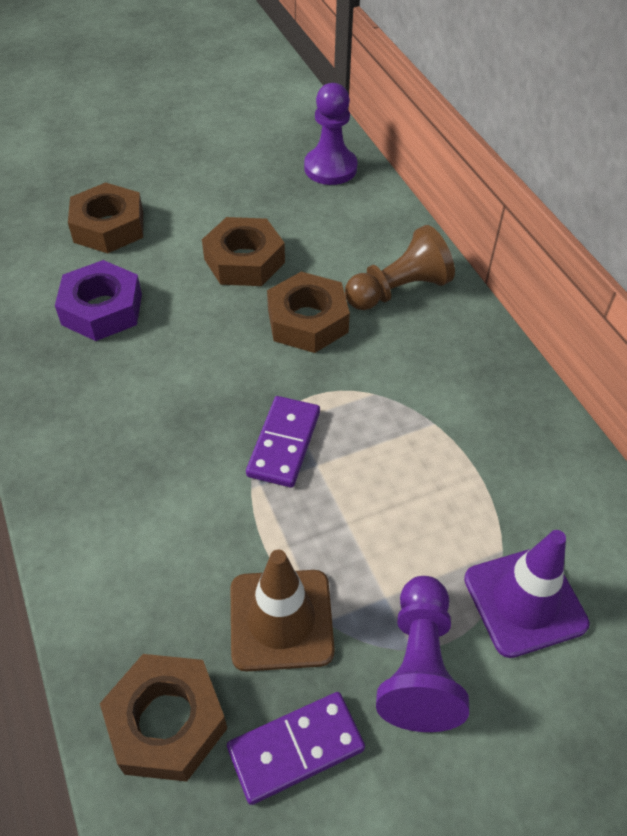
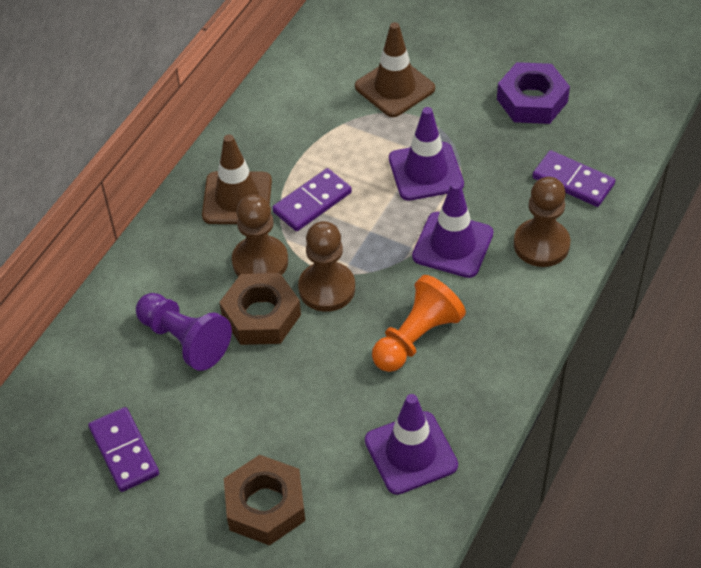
brown nut: [68,183,143,253] [100,654,227,782] [202,217,285,286] [267,272,350,353] = 4 -> [219,273,301,345] [224,455,305,546] = 2
brown pawn: [345,225,455,310] = 1 -> [232,194,288,277] [298,221,355,312] [514,177,570,267] = 3
brown traffic cone: [231,550,335,672] = 1 -> [202,134,272,224] [355,22,435,117] = 2
orange pawn: none = 0 -> [372,275,466,372] = 1
purple domino: [227,692,365,805] [246,396,320,487] = 2 -> [88,407,159,492] [272,168,352,231] [533,150,615,207] = 3
purple pawn: [304,83,358,185] [376,576,469,732] = 2 -> [136,293,232,371] = 1
purple traffic cone: [464,530,590,658] = 1 -> [365,394,458,495] [389,107,464,201] [412,181,493,278] = 3

